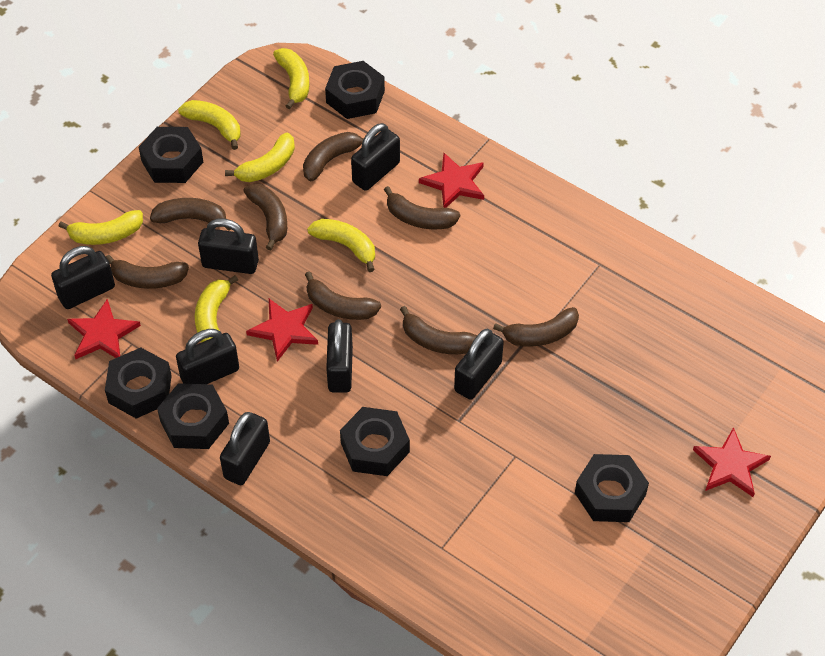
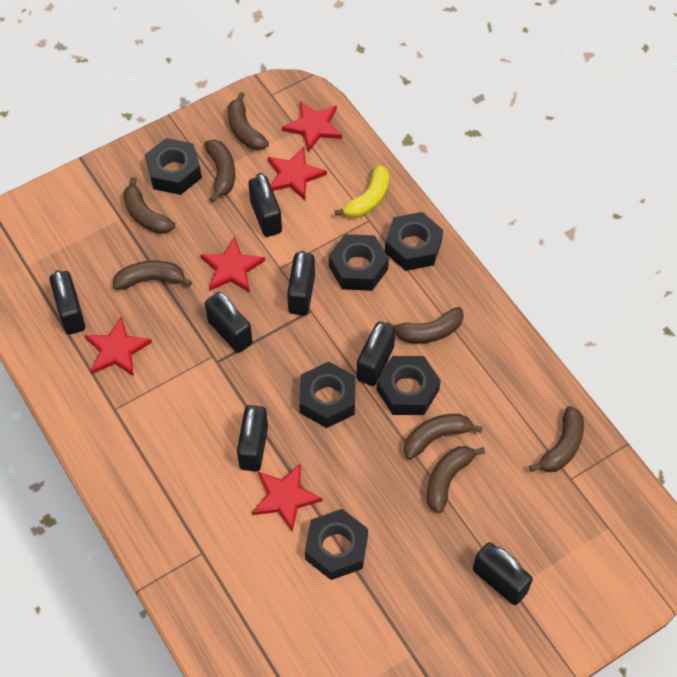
red star: [67,299,141,359] [246,299,318,362] [419,153,484,208] [693,427,771,497] = 4 -> [85,316,152,376] [200,236,265,293] [252,463,323,532] [268,147,327,200] [282,101,342,152] = 5
yellow banana: [58,210,143,245] [178,100,240,150] [195,275,238,343] [225,133,295,182] [273,48,310,109] [307,219,375,272] = 6 -> [335,165,389,218] = 1

